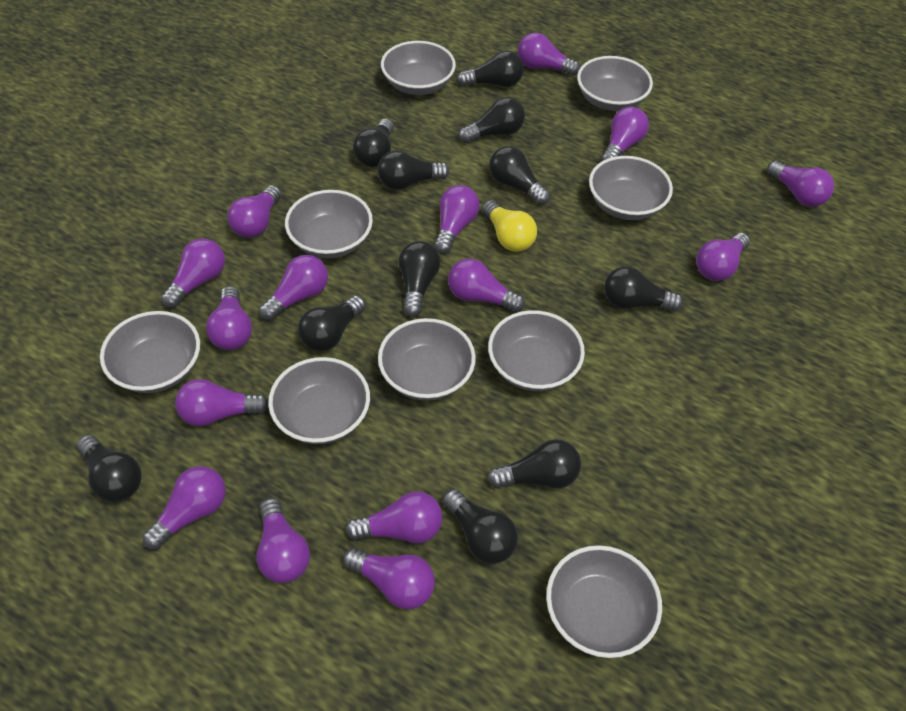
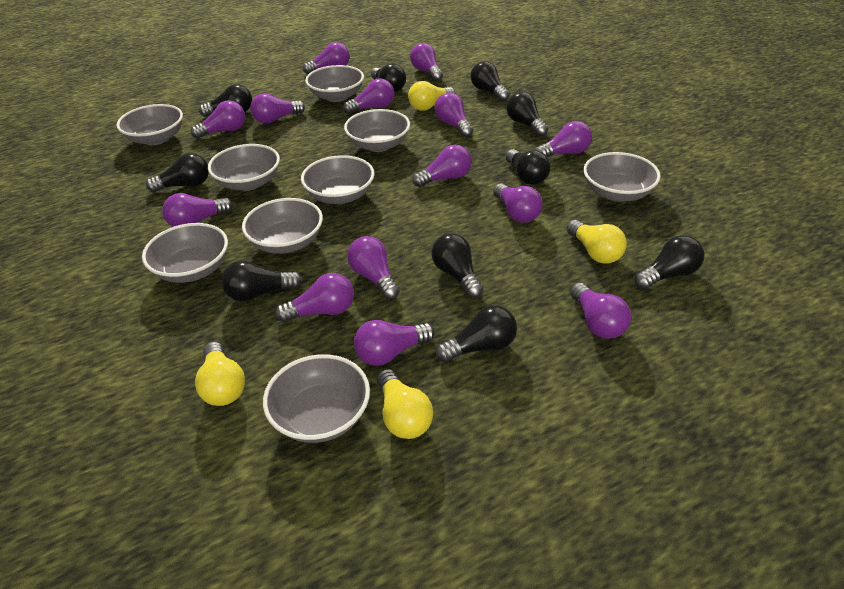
black light bulb: [77,435,142,502] [298,295,366,352] [353,119,394,167] [378,151,449,190] [398,241,440,317] [443,489,518,564] [457,51,524,87] [459,97,525,143] [487,439,581,489] [489,146,550,205] [604,266,683,311] = 11 -> [146,153,209,192] [199,84,252,117] [221,260,302,302] [371,63,406,92] [431,233,483,298] [436,305,517,362] [471,61,510,101] [505,149,550,185] [506,92,548,136] [635,235,705,289] = 10
purple light bulb: [142,466,226,550] [161,238,225,308] [175,379,269,426] [206,286,252,350] [227,185,281,238] [256,498,310,583] [259,255,328,321] [343,548,435,610] [346,491,442,543] [434,185,479,254] [448,259,525,312] [518,33,580,76] [602,106,649,161] [696,233,750,281] [767,160,834,207] = 15 -> [162,193,233,227] [191,100,245,139] [250,93,305,124] [275,273,354,322] [303,42,350,74] [343,78,394,114] [347,236,400,299] [354,320,435,366] [410,43,443,81] [412,145,472,187] [435,93,473,137] [493,183,542,223] [535,121,592,157] [570,283,631,339] = 14
yellow light bulb: [482,200,537,252] = 1 -> [195,342,245,406] [377,369,433,439] [408,81,455,111] [566,220,627,264] = 4

